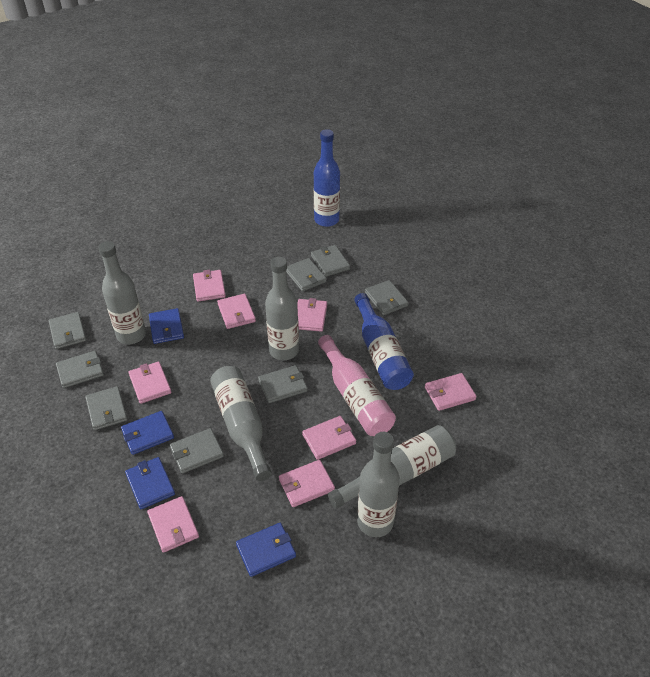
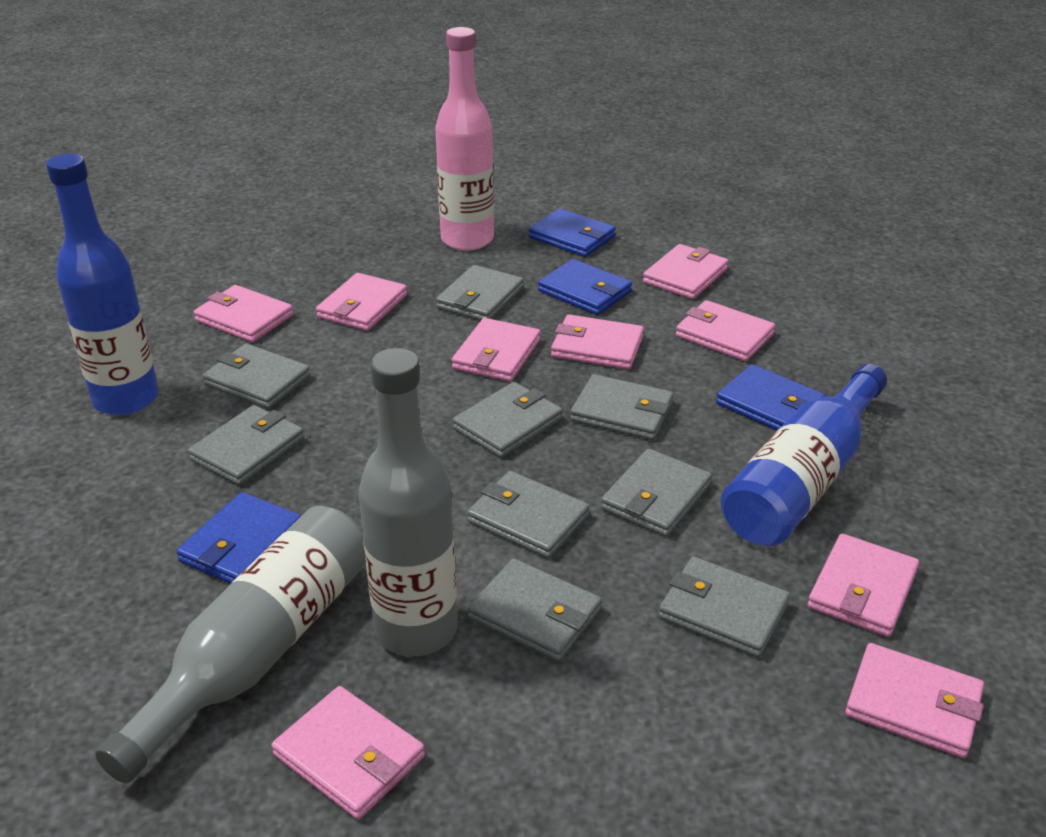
grey bottle: [98,241,146,345] [210,366,272,481] [265,257,299,360] [328,425,456,509] [357,432,400,537] = 5 -> [95,506,366,783] [359,348,457,657] = 2
grey wallet: [49,312,86,349] [56,351,104,388] [85,386,127,430] [170,428,224,474] [258,365,308,403] [286,258,327,292] [311,245,350,277] [365,280,408,315] = 8 -> [188,405,304,486] [203,343,311,409] [436,265,524,321] [453,382,563,458] [467,471,590,559] [467,558,602,662] [570,374,674,440] [601,449,712,537] [658,556,790,658] = 9
pink wallet: [128,361,172,404] [147,496,199,553] [193,269,226,302] [217,294,256,329] [279,460,335,507] [297,298,327,332] [302,416,356,460] [425,373,477,411] = 8 -> [194,285,293,342] [271,686,425,820] [316,273,407,331] [452,318,541,382] [551,315,644,369] [643,244,729,299] [676,300,775,361] [808,534,919,637] [845,643,984,758] = 9

